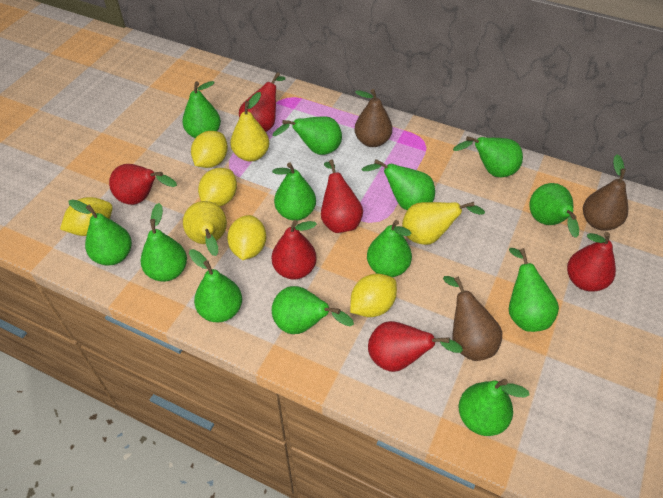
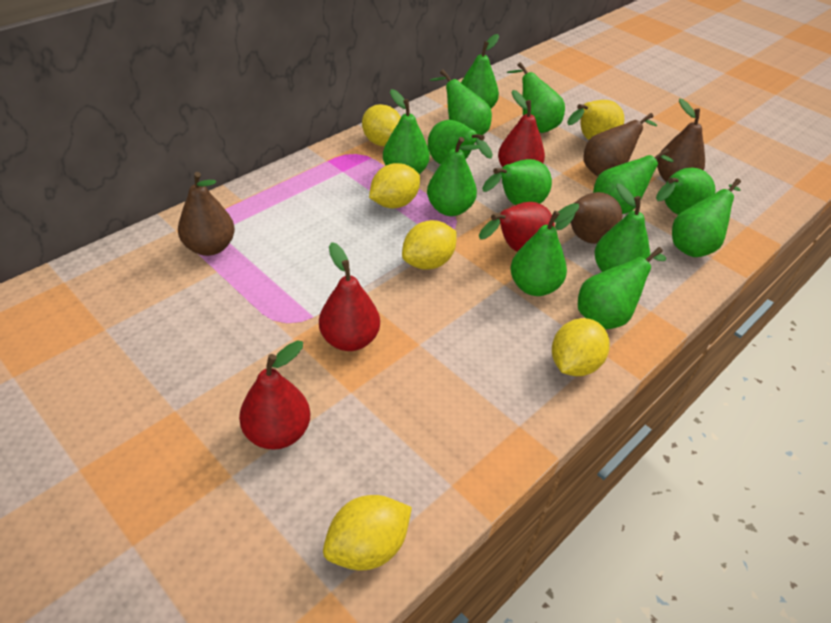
brown pear: [354,89,392,147] [443,276,502,361] [583,154,628,231] = 3 -> [178,172,235,256] [555,192,622,244] [583,113,658,176] [657,98,705,182] = 4
red pear: [109,164,177,205] [239,72,286,132] [272,220,317,279] [321,160,363,233] [368,321,463,372] [567,232,616,292] = 6 -> [239,340,310,450] [319,242,380,351] [479,202,554,252] [498,90,545,167] = 4
yellow pear: [183,201,227,256] [230,92,269,161] [402,202,485,245] = 3 -> [567,100,624,140] = 1

